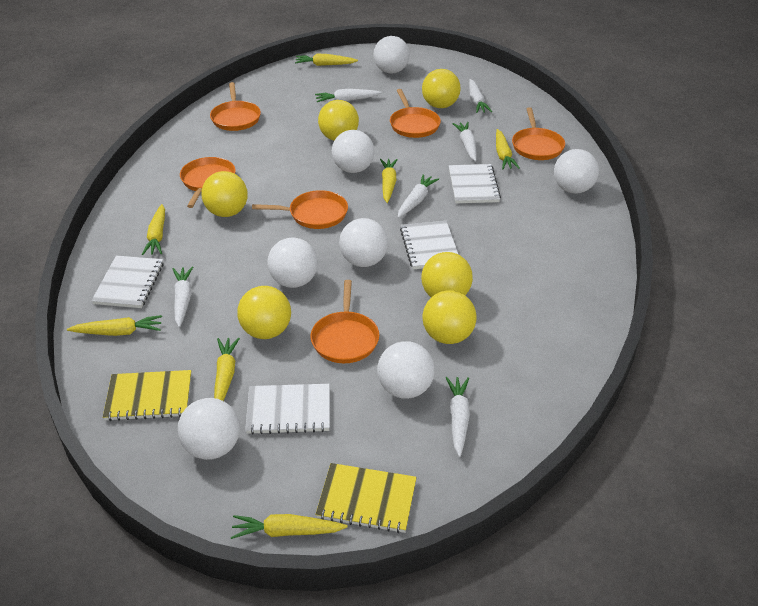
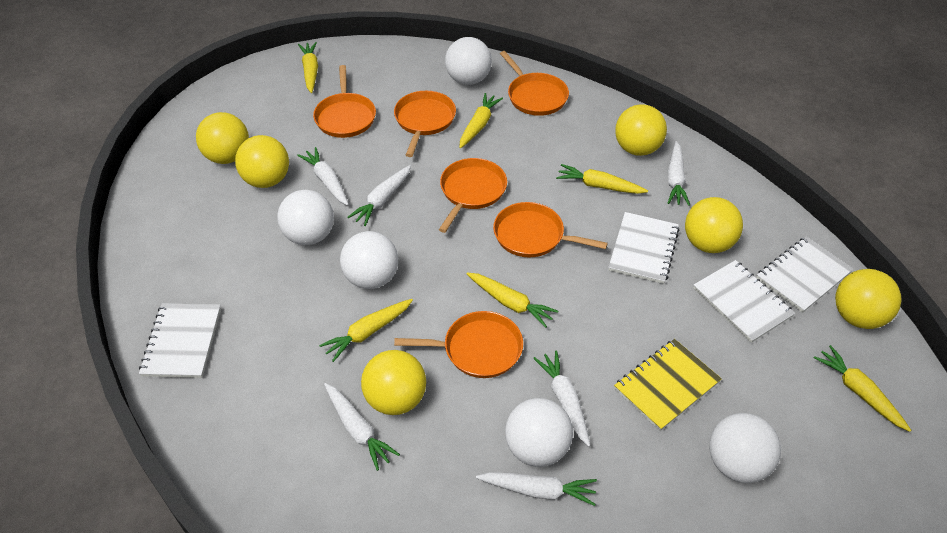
white ball: [178,398,240,460] [267,238,318,288] [332,130,374,173] [339,218,388,267] [373,36,410,74] [377,341,435,399] [554,149,599,194] = 7 -> [277,190,334,245] [340,231,398,289] [445,37,492,85] [505,398,573,467] [709,413,781,483] = 5
yellow carrot: [67,315,162,336] [142,204,165,255] [214,338,240,401] [231,514,348,539] [295,54,358,66] [380,159,398,203] [496,129,520,170] = 7 -> [298,42,318,93] [319,299,413,362] [459,93,503,148] [467,272,558,328] [556,164,648,194] [814,345,911,432] = 6
yellow notebook: [103,370,192,421] [315,463,417,533] = 2 -> [614,339,722,431] = 1

